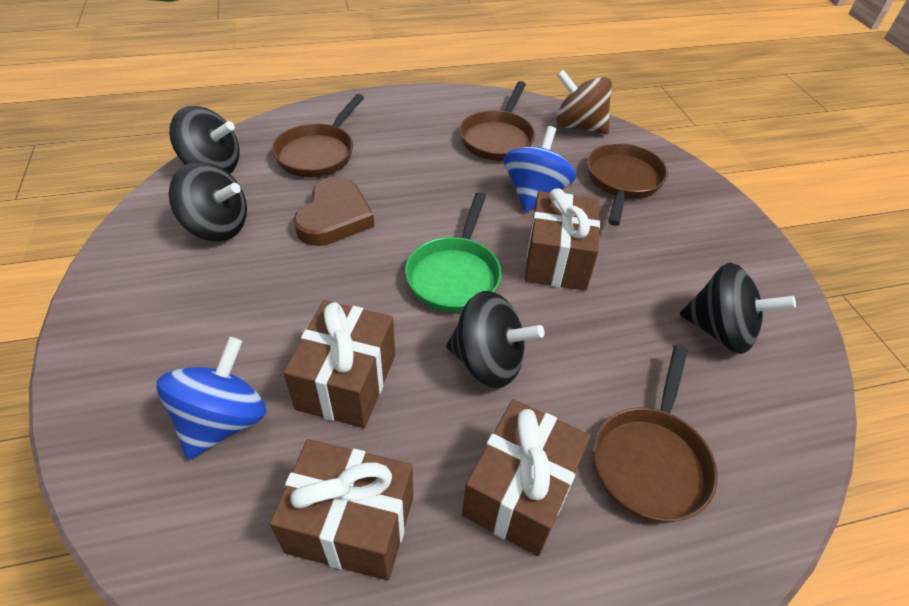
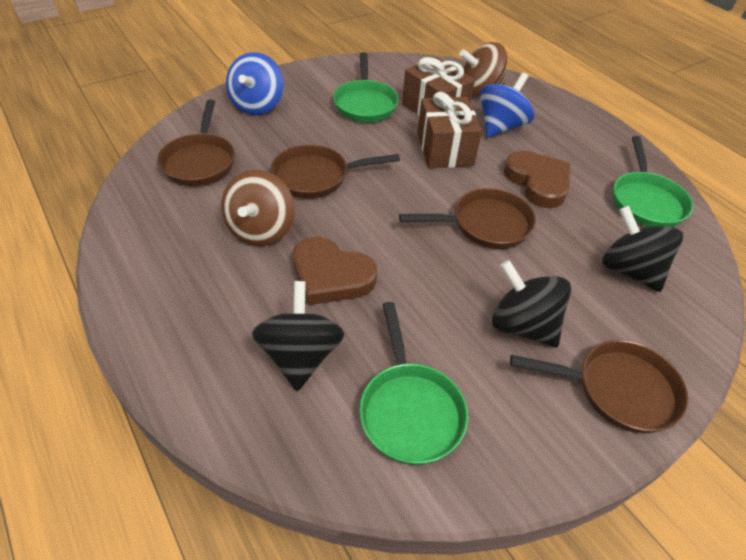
black spinning top: [169,106,240,174] [169,162,247,242] [446,291,545,388] [680,262,796,354] = 4 -> [252,281,344,391] [492,260,571,347] [602,206,683,292] = 3
brown gift: [270,439,413,581] [283,300,395,428] [462,399,591,556] [525,188,600,291] = 4 -> [402,57,475,116] [417,92,482,168] = 2
brown heart: [293,177,374,246] = 1 -> [293,237,377,305] [504,151,570,208] = 2
brown spinning top: [556,70,612,134] = 1 -> [221,170,295,246] [459,42,507,96] = 2
green pan: [405,192,502,312] = 1 -> [333,52,399,122] [359,302,468,465] [613,136,693,227] = 3

